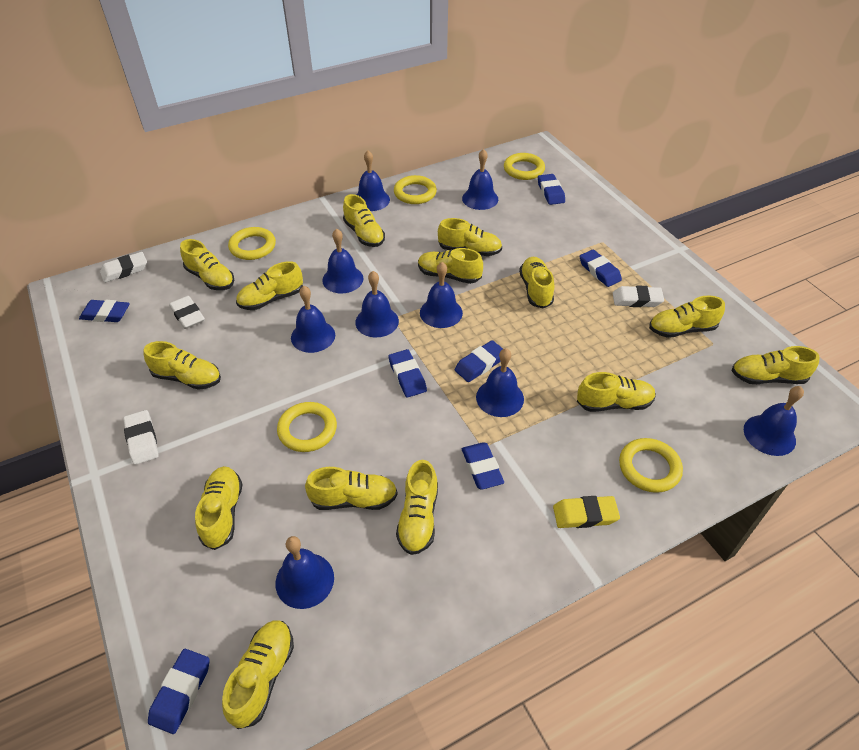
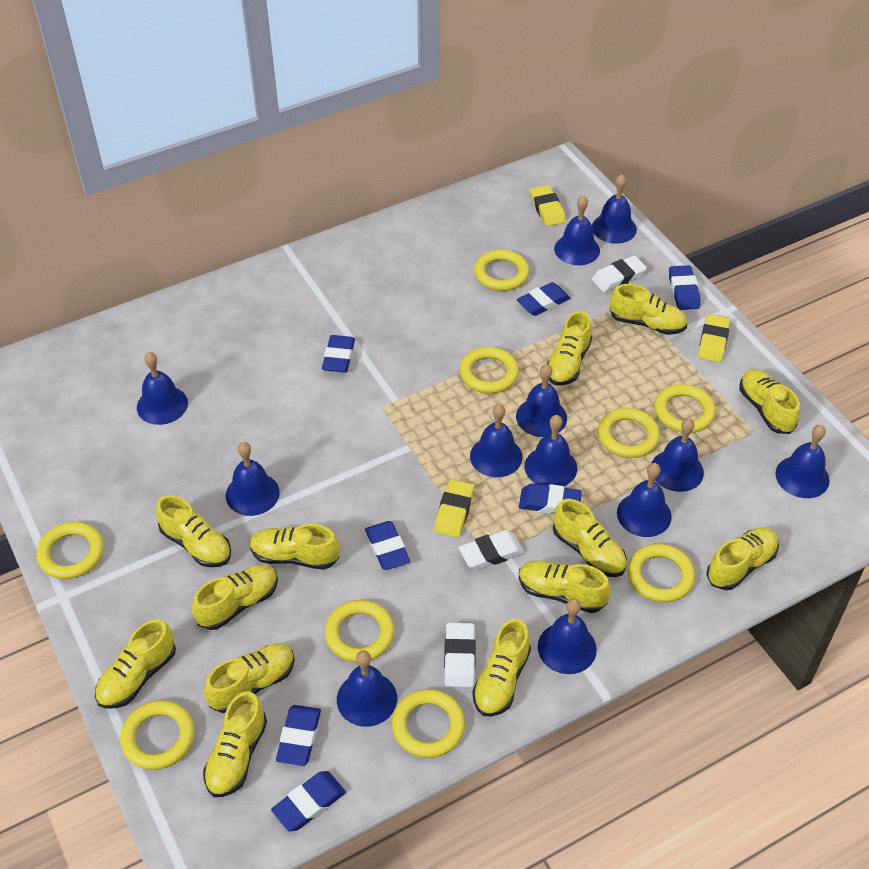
blue bell: [275,536,334,609] [291,286,335,353] [322,228,363,293] [355,271,399,337] [357,151,390,211] [420,262,463,328] [462,149,498,210] [476,348,524,417] [744,386,804,456] = 9 -> [137,352,188,425] [226,442,280,516] [337,651,397,727] [470,404,523,477] [516,364,567,437] [525,415,577,486] [538,598,597,674] [554,195,600,265] [592,174,637,244] [617,463,672,537] [652,418,704,492] [775,425,830,498] = 12
white eraser: [100,252,147,283] [123,410,159,465] [169,296,205,329] [613,285,664,307] = 4 -> [444,623,476,687] [459,530,524,570] [592,255,647,292] = 3
yellow eraser: [553,496,620,528] = 1 -> [434,479,474,538] [530,185,566,226] [698,314,730,363] = 3
yellow ring: [228,227,276,260] [277,402,337,452] [394,175,437,204] [504,153,545,180] [619,438,683,493] = 5 -> [36,522,104,579] [120,700,195,770] [325,600,394,662] [392,689,465,758] [459,347,519,394] [474,250,529,291] [598,408,660,458] [627,544,695,603] [654,384,716,433] = 9
yellow shoe: [144,341,221,390] [180,239,234,290] [195,466,242,550] [222,620,294,729] [236,261,303,310] [305,467,398,510] [343,194,385,247] [396,460,438,555] [418,248,483,284] [438,218,502,256] [519,257,554,309] [577,372,656,412] [649,295,725,338] [732,346,820,384] = 14 -> [95,619,176,709] [156,495,231,567] [192,565,278,630] [203,691,267,797] [204,643,295,713] [250,524,339,570] [472,619,531,717] [519,560,611,613] [547,311,592,386] [553,499,627,577] [610,284,687,335] [706,527,779,590] [739,369,800,434] = 13

